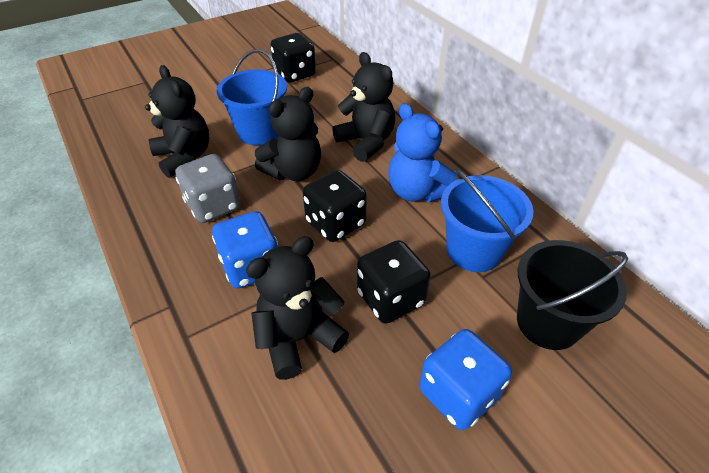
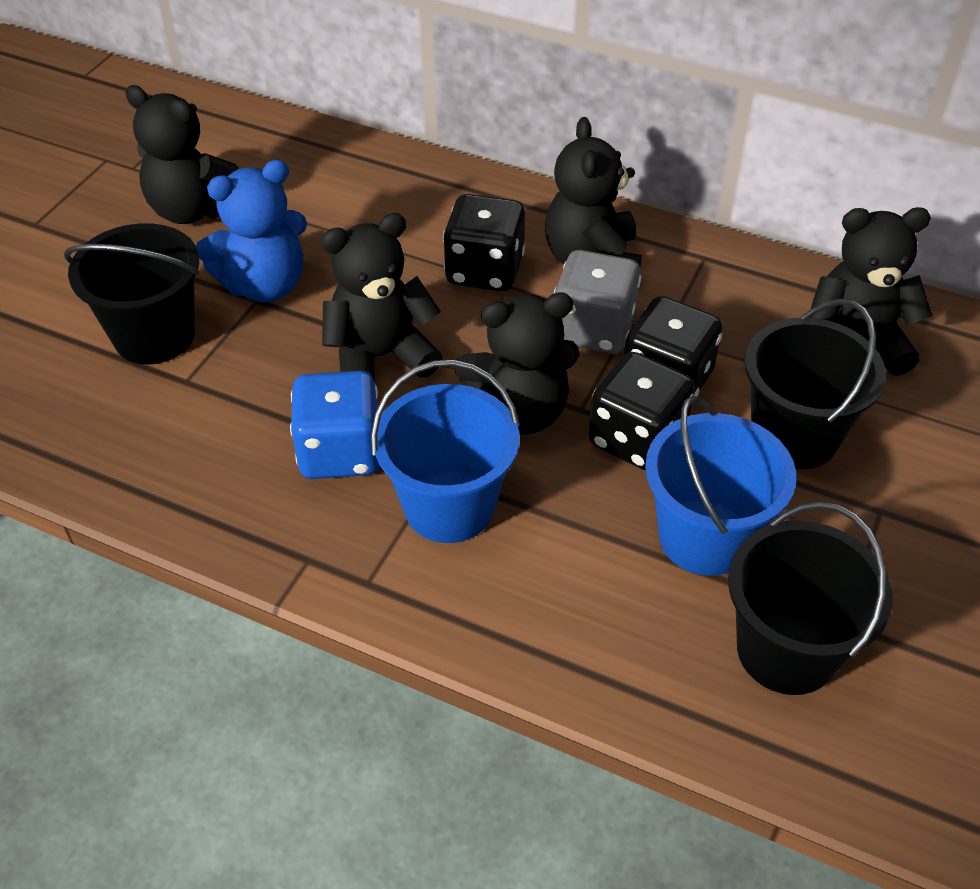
black bucket: [517,240,628,350] = 1 -> [64,223,200,364] [728,502,893,695] [744,299,886,469] = 3
black teddy bear: [145,65,209,178] [246,236,349,380] [255,87,321,181] [332,52,395,162] = 4 -> [125,85,239,224] [321,213,443,382] [455,293,579,435] [545,117,642,267] [810,207,933,376] = 5
blue dice: [212,211,278,289] [419,329,512,430] = 2 -> [290,371,379,479] = 1

